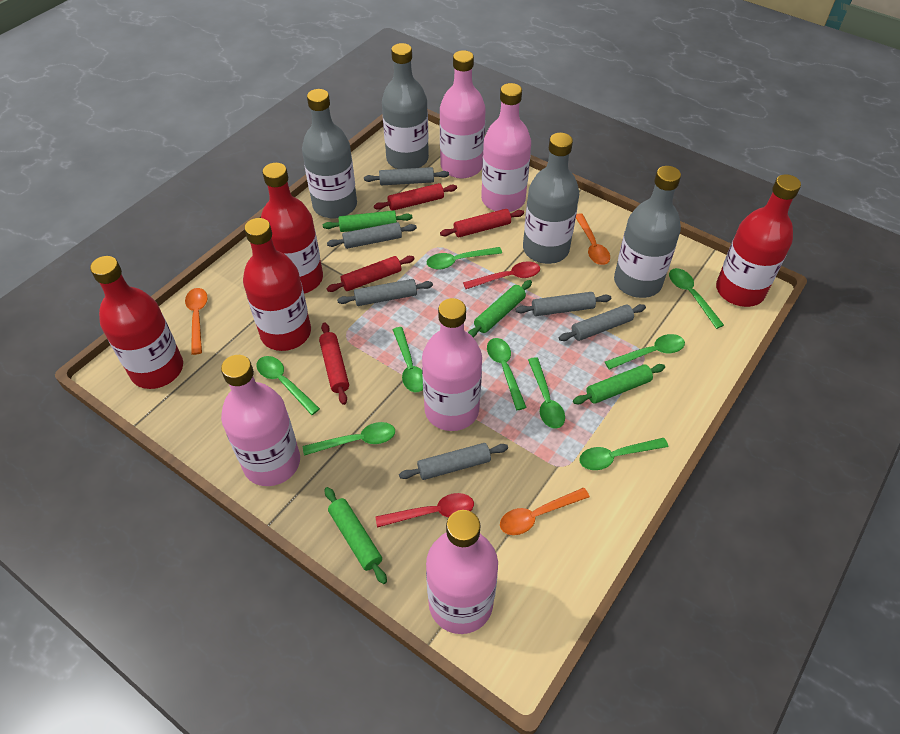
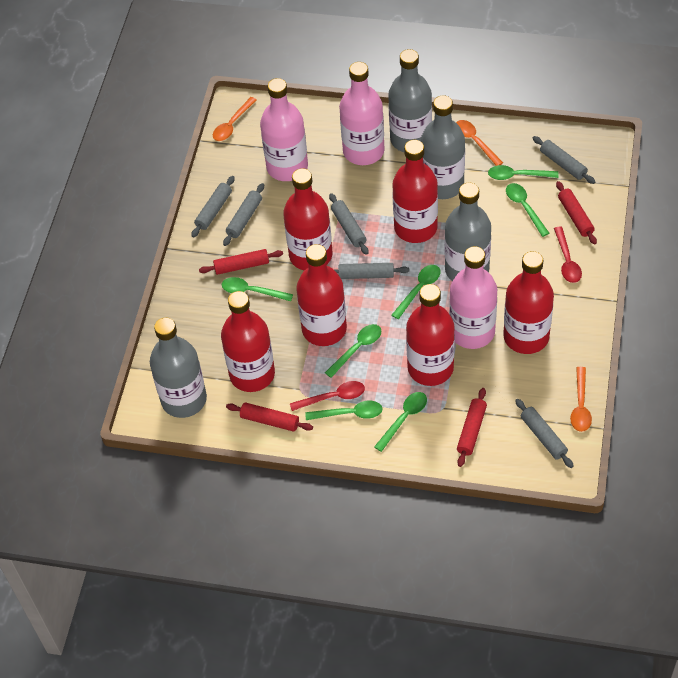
green rolling pin: [323,210,412,232] [325,487,387,584] [468,280,532,337] [573,364,665,404] = 4 -> none = 0
green spoon: [257,356,320,415] [303,422,395,456] [393,327,423,392] [427,247,502,270] [487,338,527,410] [528,357,565,429] [579,438,668,470] [605,334,685,370] [669,268,724,329] = 9 -> [222,277,293,301] [305,401,383,420] [325,324,381,378] [374,392,427,452] [392,265,440,319] [488,165,558,180] [506,183,549,237] = 7
pink bottle: [221,355,300,486] [422,298,482,431] [426,510,498,634] [440,50,486,179] [481,83,531,212] = 5 -> [260,78,308,181] [339,62,385,165] [449,246,497,349] = 3
red bottle: [90,256,183,389] [243,218,311,351] [261,163,323,293] [716,174,801,307] = 4 -> [221,291,275,392] [283,168,332,271] [296,244,347,346] [392,140,438,243] [406,284,455,386] [503,251,554,354] = 6

